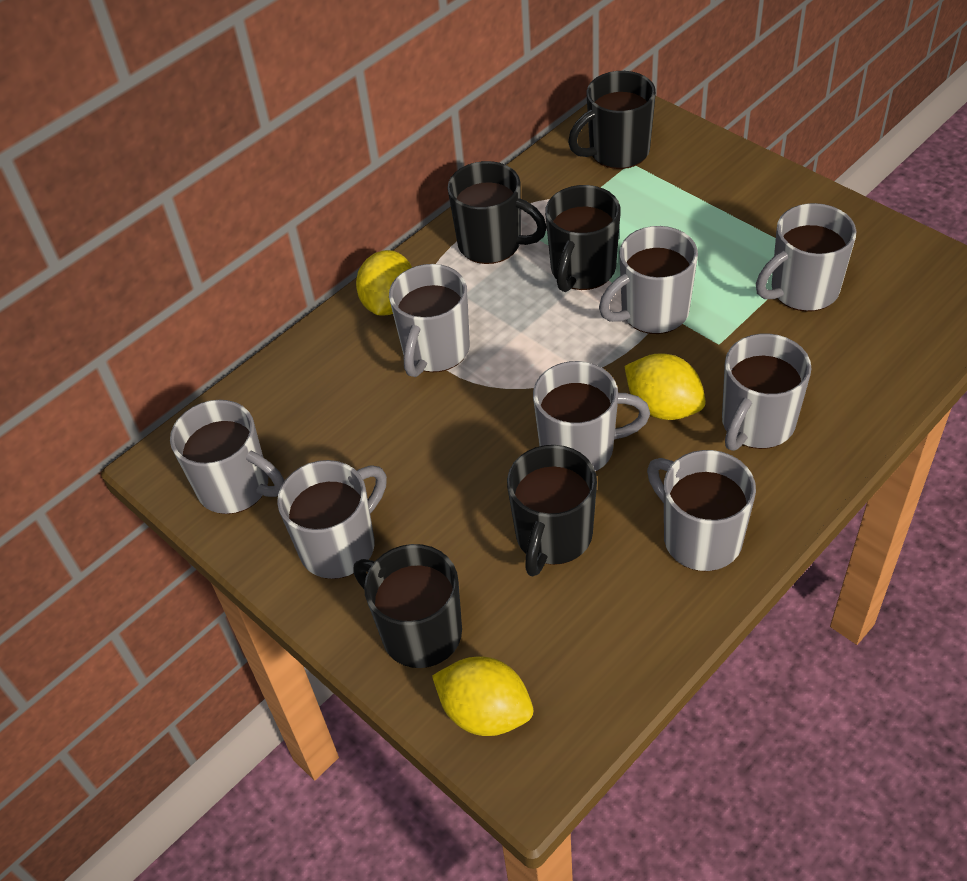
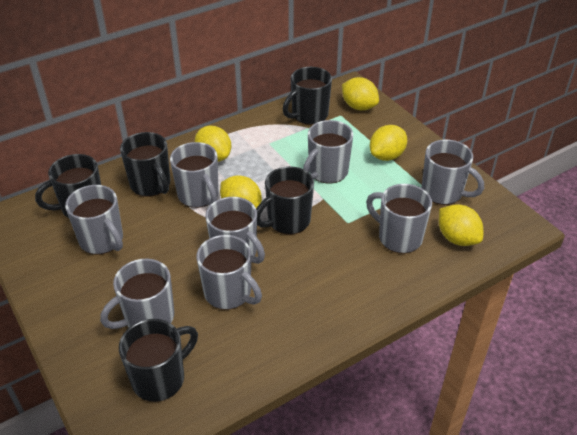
yellow lemon: [356,250,412,316] [432,657,533,736] [625,353,706,420] = 3 -> [195,126,231,162] [220,175,262,209] [342,77,379,110] [370,125,407,161] [439,204,483,246] = 5

